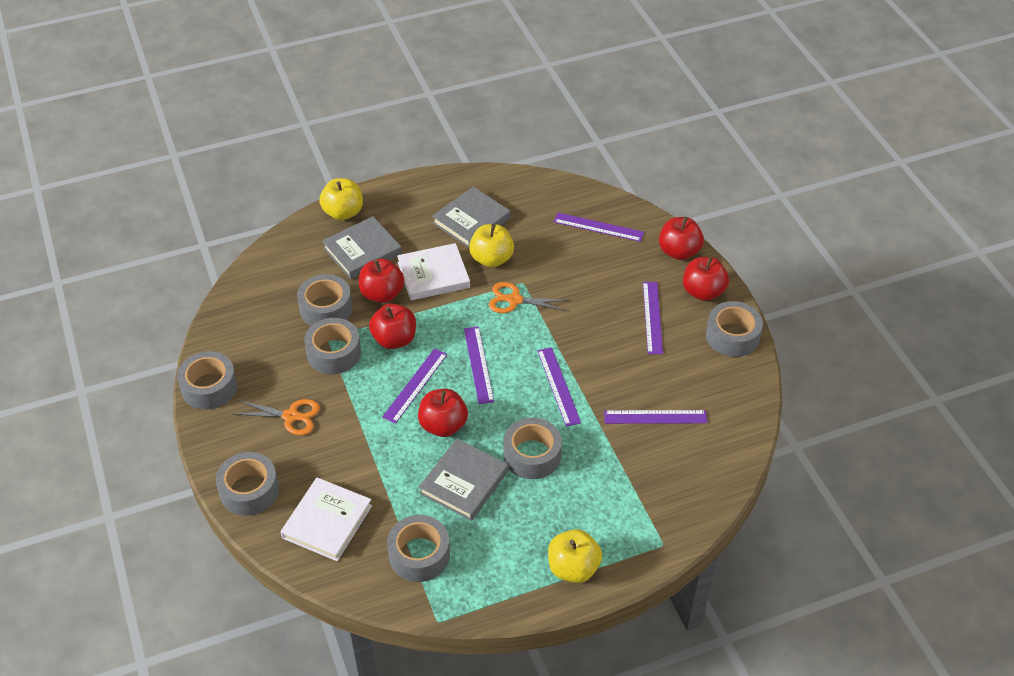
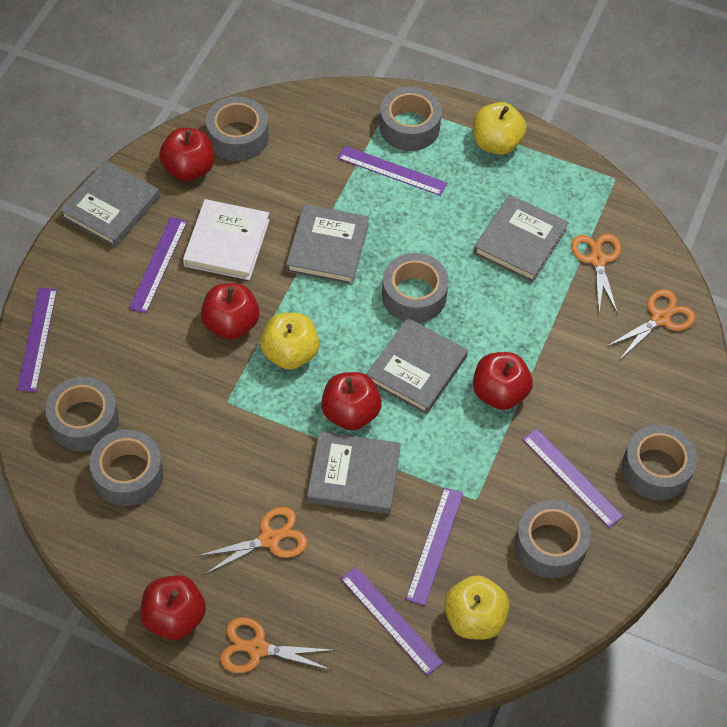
grey book: [322,216,402,279] [419,438,509,521] [432,187,511,248] = 3 -> [60,160,160,247] [286,204,369,285] [307,431,401,514] [366,318,468,414] [473,194,569,282] = 5
orange scissors: [234,399,320,435] [489,282,570,313] = 2 -> [196,507,307,575] [220,617,335,673] [571,234,621,314] [606,289,695,359] = 4
white book: [280,477,372,561] [397,243,470,300] = 2 -> [183,199,270,280] = 1

